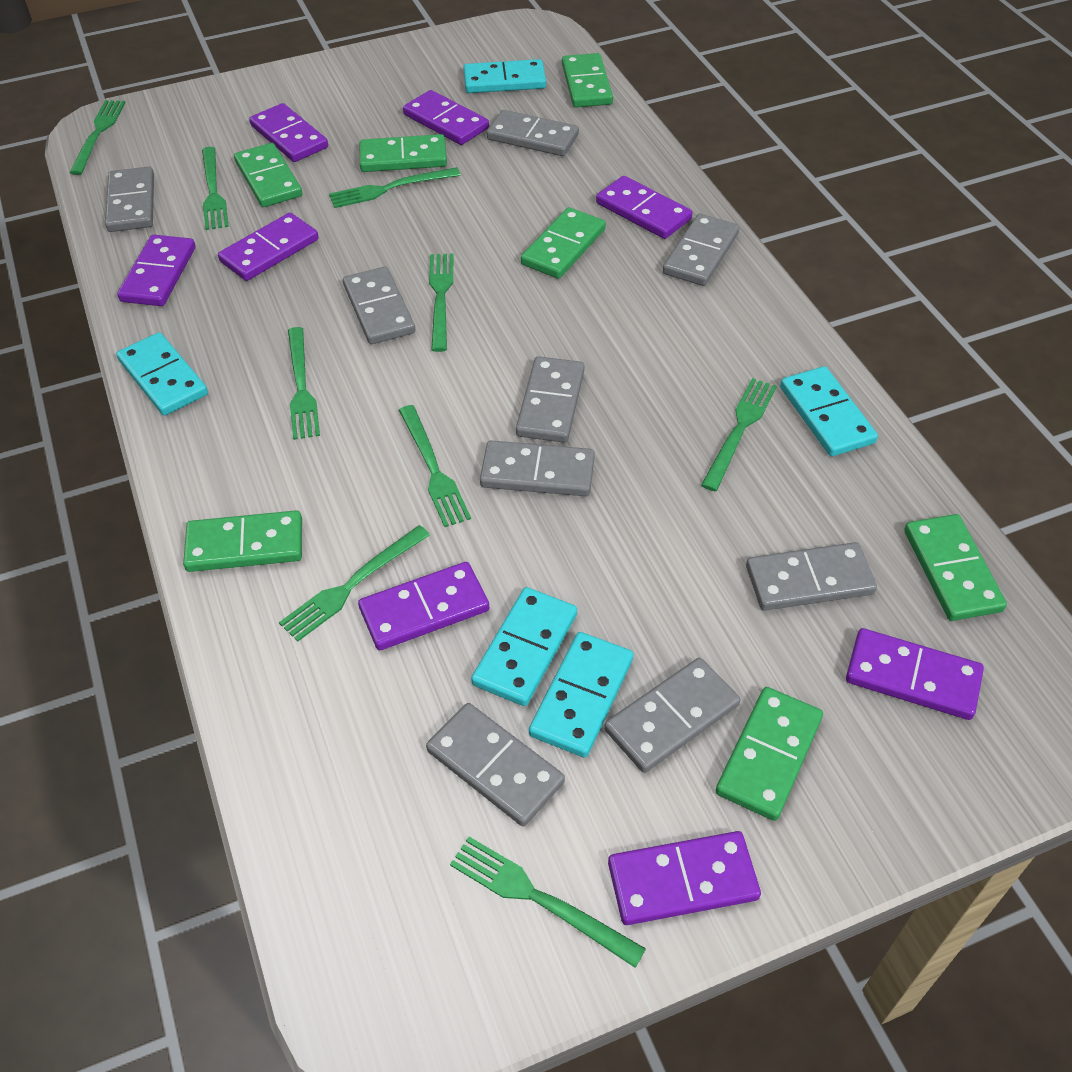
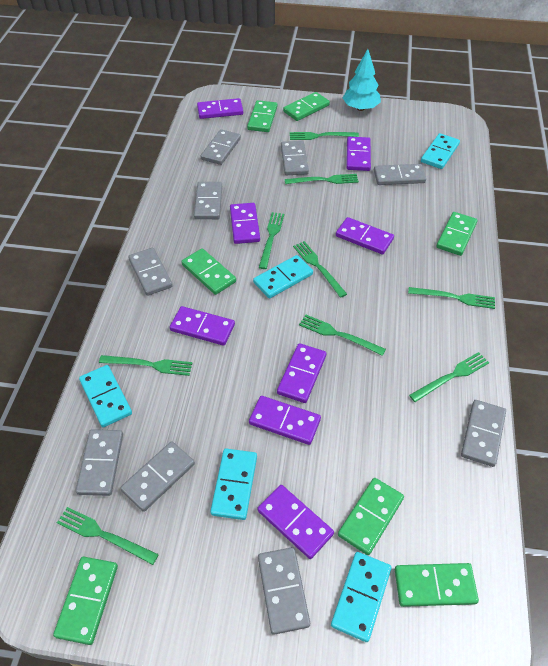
turquoise tree: none = 0 -> [343,49,381,111] = 1

